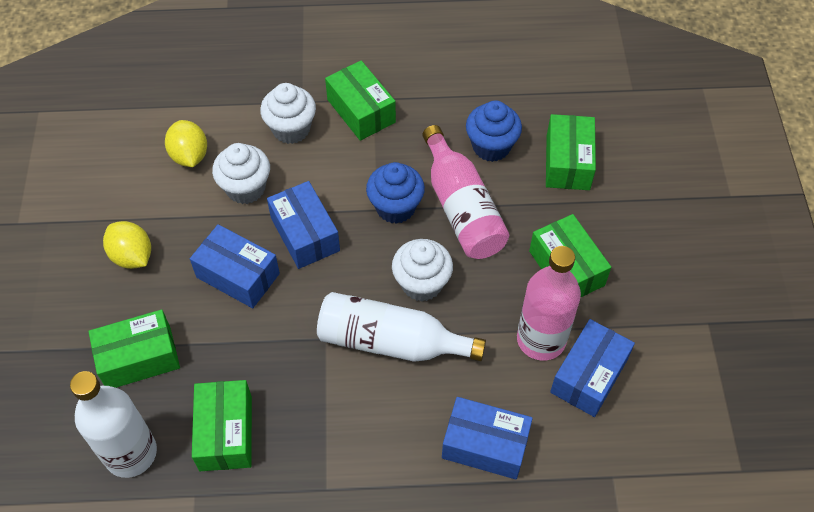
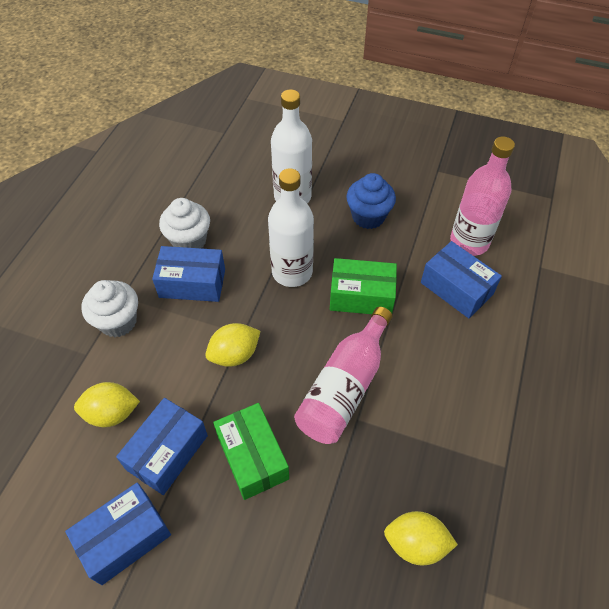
blue cupcake: [366,162,425,224] [466,100,522,162] = 2 -> [346,173,396,229] = 1
green box: [88,309,180,388] [192,380,252,471] [325,60,396,141] [529,214,611,298] [546,114,596,190] = 5 -> [213,403,289,500] [330,258,397,314] = 2
white cupcake: [212,143,270,204] [260,83,316,144] [392,239,453,302] = 3 -> [82,280,138,337] [159,198,210,248] = 2
yellow lemon: [103,221,151,269] [165,120,207,167] = 2 -> [74,382,140,427] [205,323,260,367] [384,511,458,566] = 3

